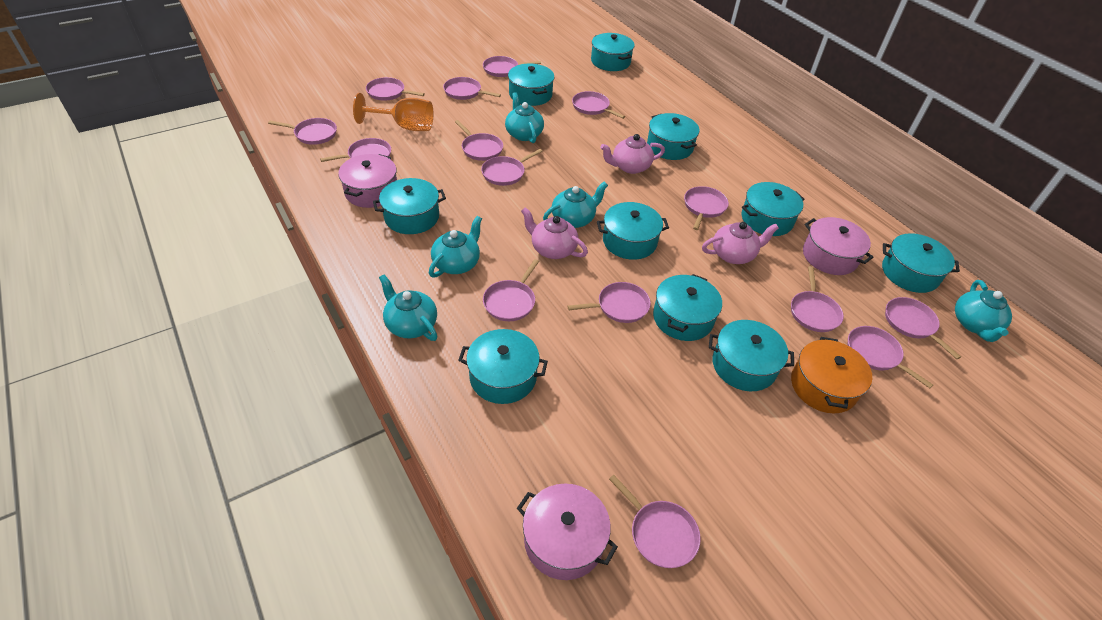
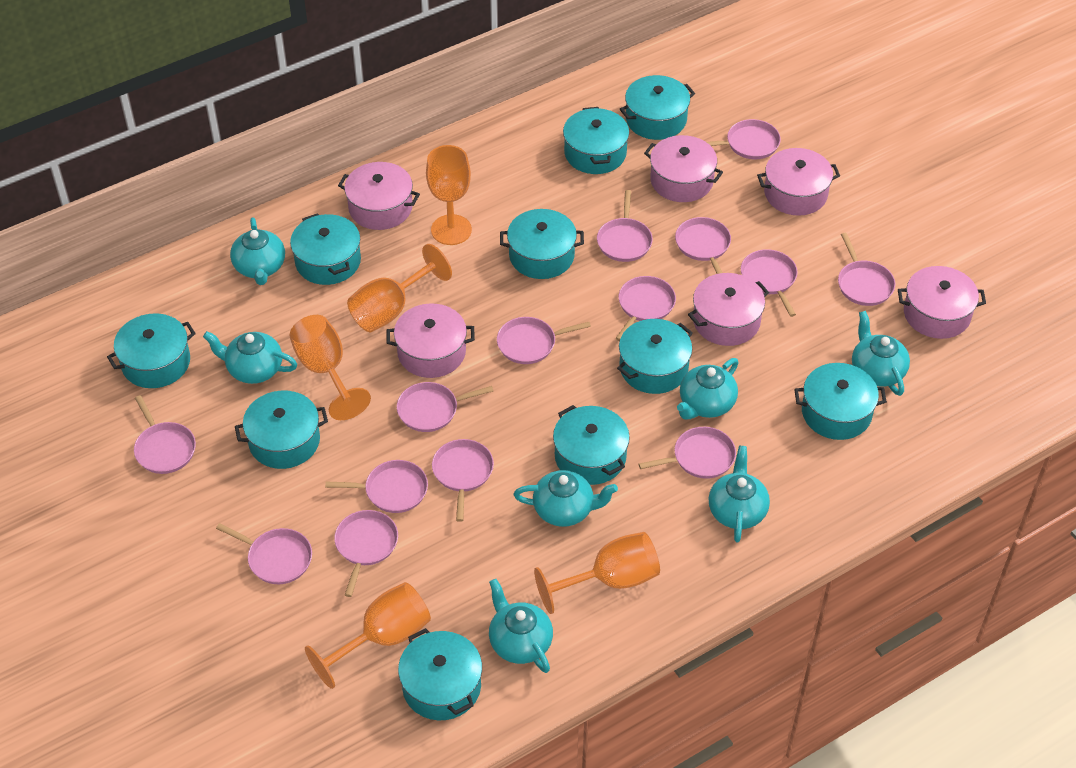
orange goblet: [353,93,433,131] = 1 -> [289,315,371,420] [305,582,431,689] [347,244,452,332] [426,145,472,245] [534,532,660,614] = 5
orange pot: [791,337,872,414] = 1 -> none = 0
pink pan: [268,118,337,145] [320,138,391,162] [366,77,425,101] [443,77,501,100] [455,120,503,161] [481,149,542,186] [483,56,541,77] [483,259,539,321] [567,282,651,323] [572,91,625,119] [609,475,701,568] [684,186,729,230] [791,266,844,332] [848,326,933,388] [885,297,961,359] = 15 -> [134,395,196,474] [216,523,312,584] [325,460,428,513] [334,510,398,597] [397,382,493,432] [432,439,494,522] [497,317,591,364] [597,190,653,262] [616,276,676,341] [639,427,736,479] [675,217,731,274] [707,119,781,159] [741,249,797,317] [838,233,895,306] = 14
pink pot: [338,154,397,208] [517,484,618,580] [803,217,874,275] = 3 -> [338,162,420,230] [387,304,475,378] [644,135,723,202] [688,273,769,346] [757,148,840,216] [898,266,986,339] = 6
pink teapot: [521,207,588,259] [600,134,665,174] [702,222,779,264] = 3 -> none = 0
turquoise teapot: [379,275,438,341] [429,216,482,277] [505,92,544,143] [543,181,608,228] [955,280,1012,342] = 5 -> [203,331,298,384] [230,217,285,285] [489,579,553,673] [514,470,618,527] [677,358,739,420] [708,446,770,542] [852,311,910,396] = 7

